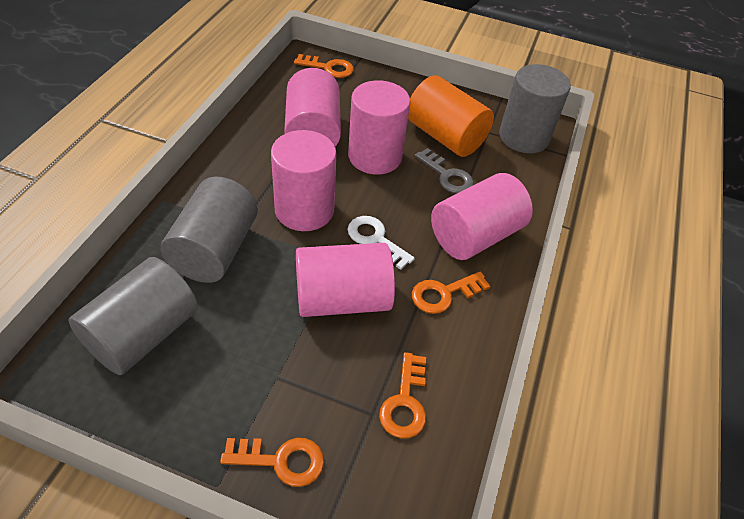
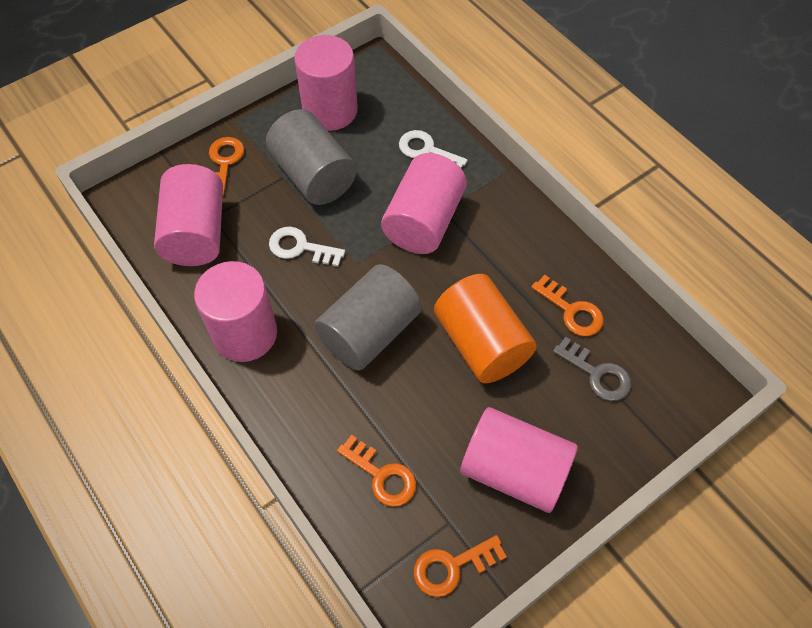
grey cylinder: [69,257,198,375] [161,177,258,283] [499,64,571,153] = 3 -> [266,109,357,205] [314,264,422,371] = 2
white key: [348,216,415,270] = 1 -> [269,227,345,267] [399,130,468,168] = 2

